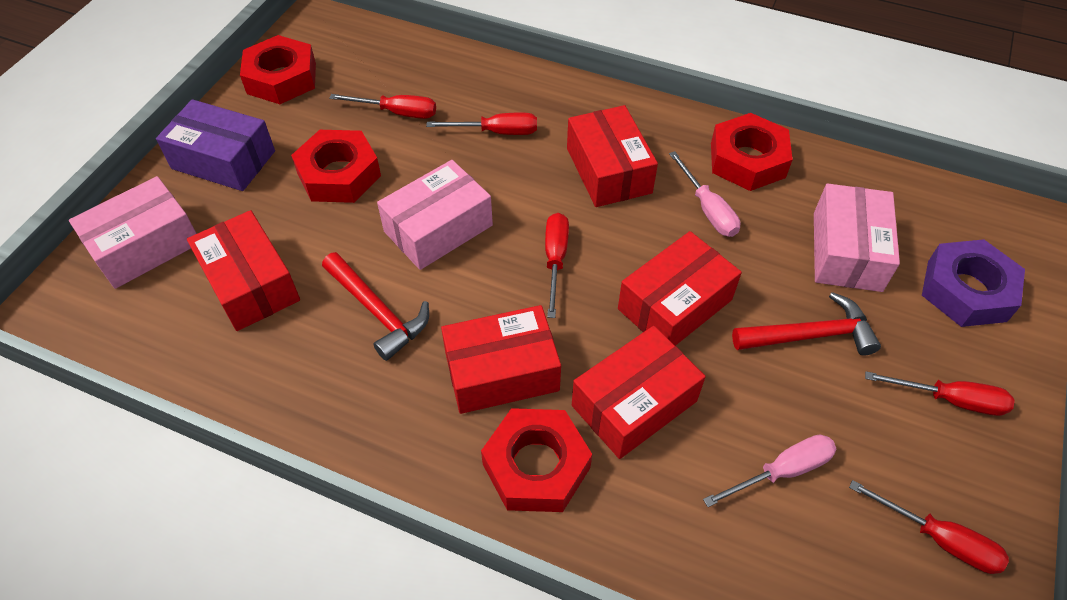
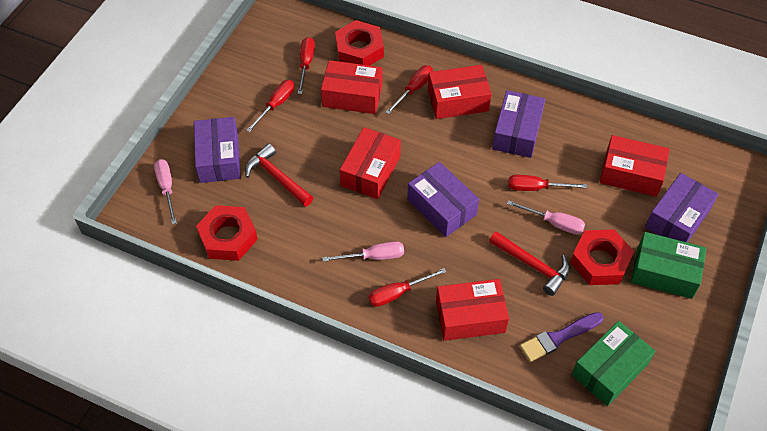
green box: none = 0 -> [571,321,655,406] [631,232,706,299] = 2
pink box: [69,176,197,289] [377,160,493,270] [814,183,900,292] = 3 -> none = 0
pink screwdriver: [669,151,740,237] [703,434,836,507] = 2 -> [154,159,177,225] [322,241,404,262] [507,200,585,234] = 3
purple box: [156,99,275,191] = 1 -> [194,117,241,183] [407,162,479,237] [492,90,545,158] [645,173,718,243] = 4
purple brush: none = 0 -> [520,312,604,362] = 1
purple nut: [922,239,1025,327] = 1 -> none = 0
red nut: [240,35,316,104] [291,130,381,203] [481,408,592,512] [711,113,793,191] = 4 -> [196,205,258,261] [335,20,384,66] [570,229,634,285] = 3

